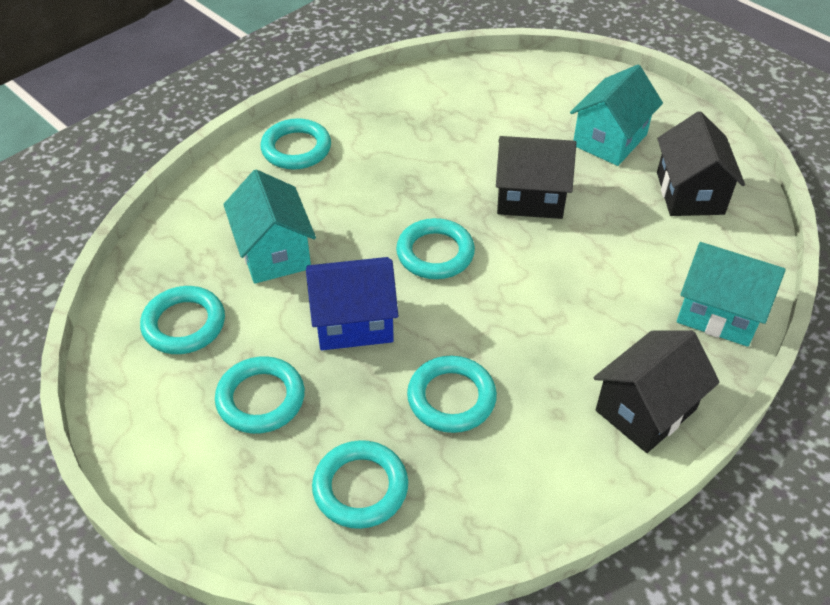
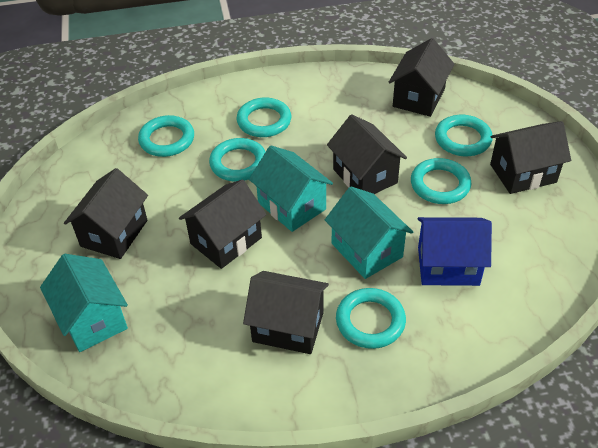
black house: [496,136,576,219] [593,330,720,453] [657,111,745,216] = 3 -> [64,168,148,259] [179,179,266,269] [243,271,329,354] [327,114,407,194] [389,38,454,117] [490,121,571,194] = 6

